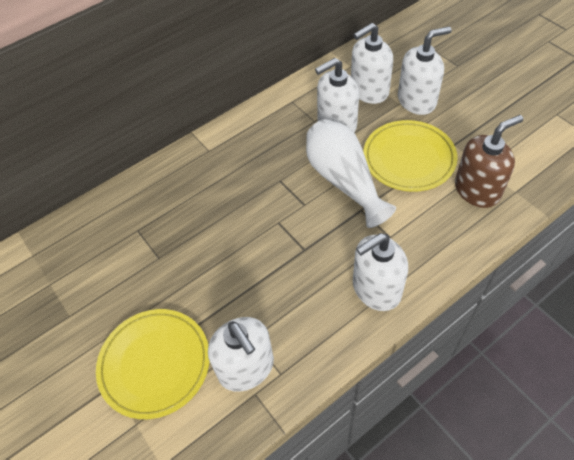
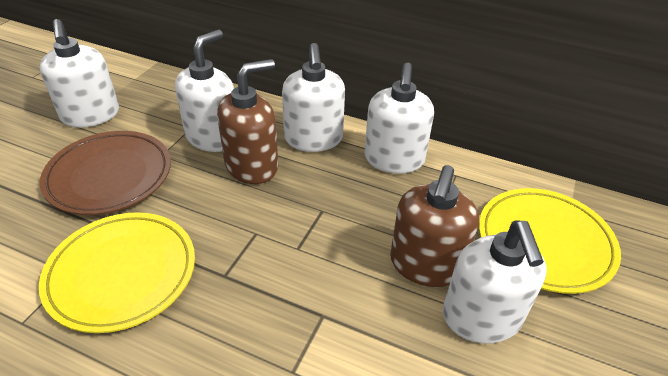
brown plate: none = 0 -> [40,131,171,215] = 1
brown soap dispenser: [455,115,523,208] = 1 -> [217,59,278,184] [390,165,479,287] = 2
white vase: [306,119,396,228] = 1 -> none = 0

